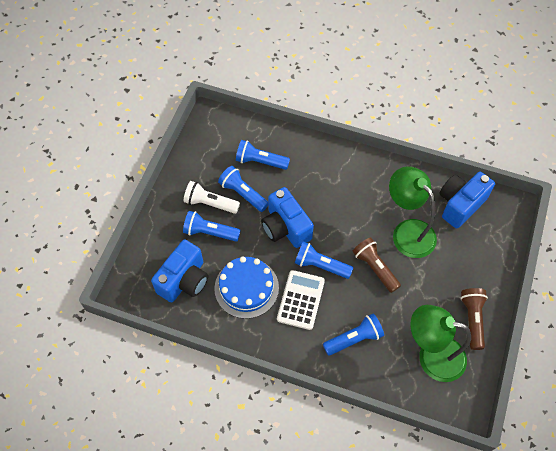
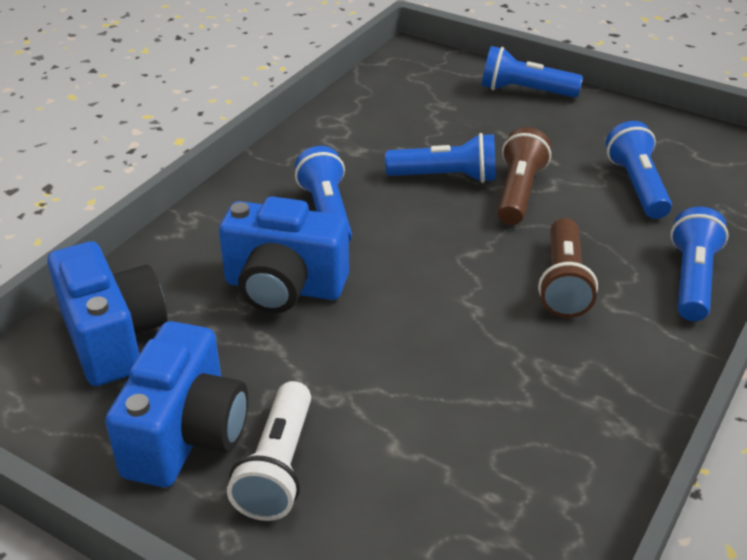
blue cake: [214,256,279,319] = 1 -> none = 0
green lamp: [389,166,437,258] [410,305,471,382] = 2 -> none = 0
white calculator: [277,270,325,330] = 1 -> none = 0

